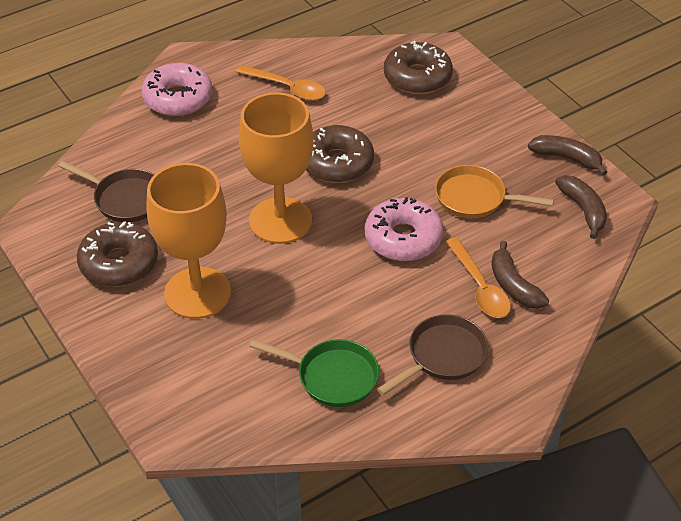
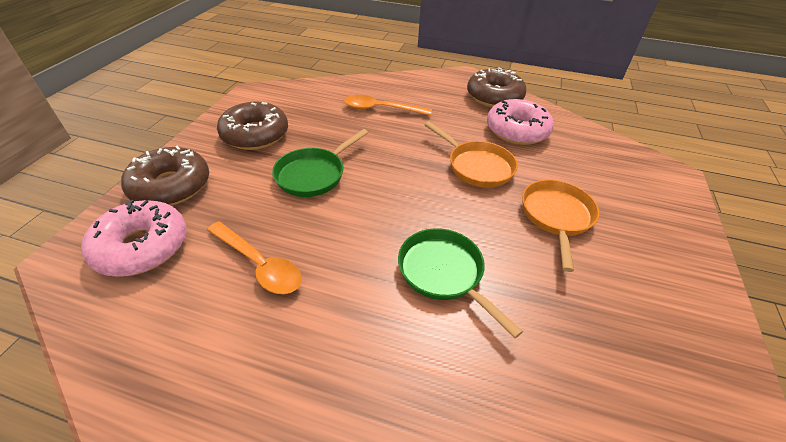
brown banana: [491,241,549,309] [528,135,607,175] [555,175,607,239] = 3 -> none = 0
brown pan: [58,161,155,222] [377,314,488,395] = 2 -> none = 0
green pan: [249,339,379,407] = 1 -> [272,129,368,197] [398,228,523,338] = 2
orange goblet: [147,163,231,319] [239,93,313,244] = 2 -> none = 0
orange pan: [435,165,554,219] = 1 -> [425,122,518,188] [522,180,599,272] = 2

